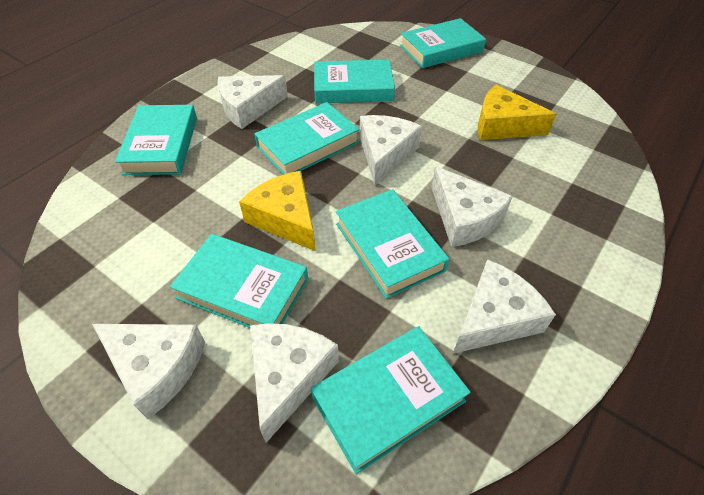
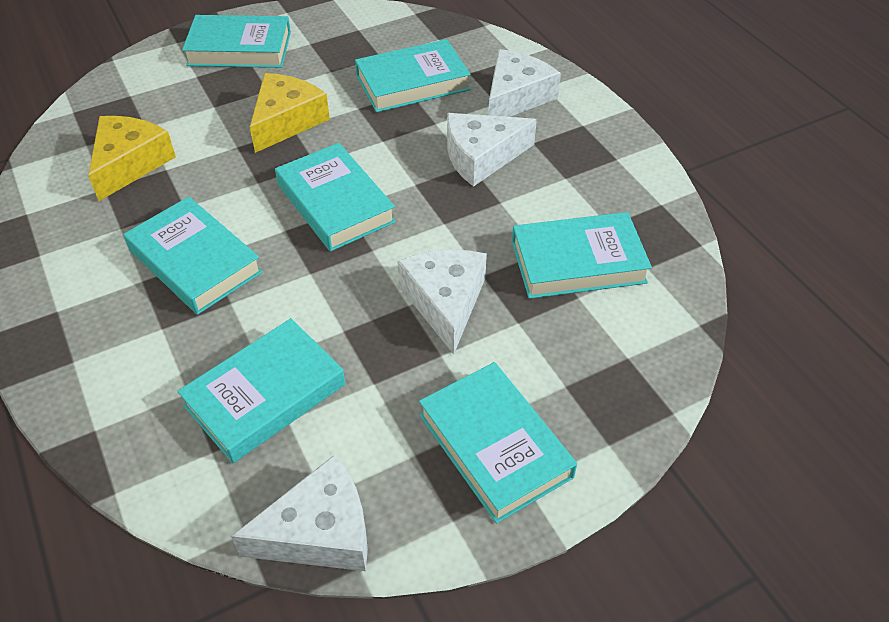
white cheese: [92,324,205,419] [217,75,288,129] [250,323,339,443] [360,115,422,185] [431,166,513,247] [453,259,556,354] = 6 -> [231,455,368,571] [397,250,487,354] [447,113,537,187] [488,49,561,117] = 4

